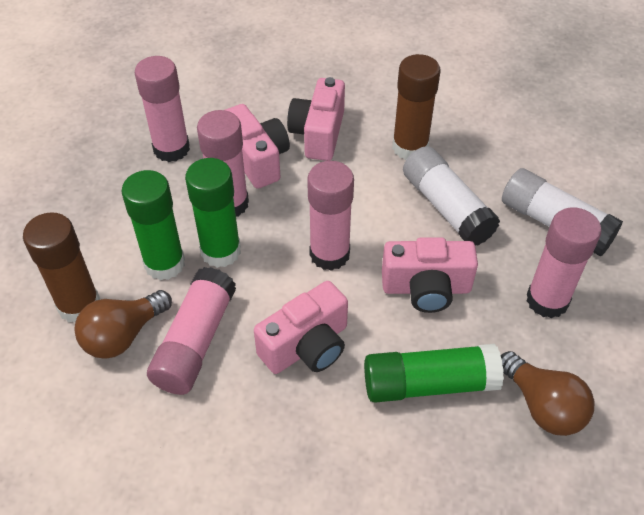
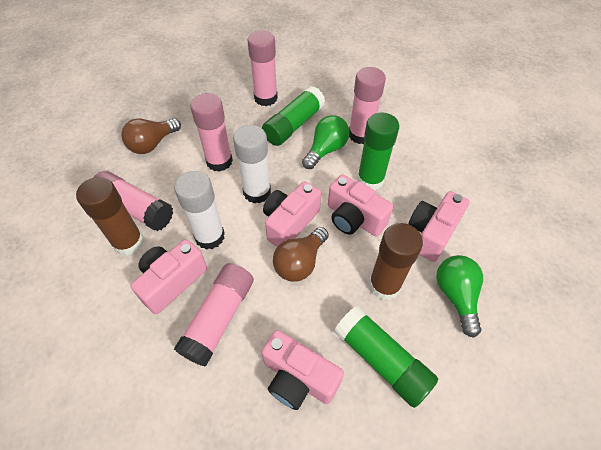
green light bulb: none = 0 -> [302,115,349,169] [436,255,483,338] = 2
pink camera: [225,104,290,189] [254,281,348,374] [287,77,345,161] [382,237,478,313] = 4 -> [130,239,207,314] [261,330,344,410] [263,181,321,247] [328,174,394,236] [409,191,469,262] = 5

